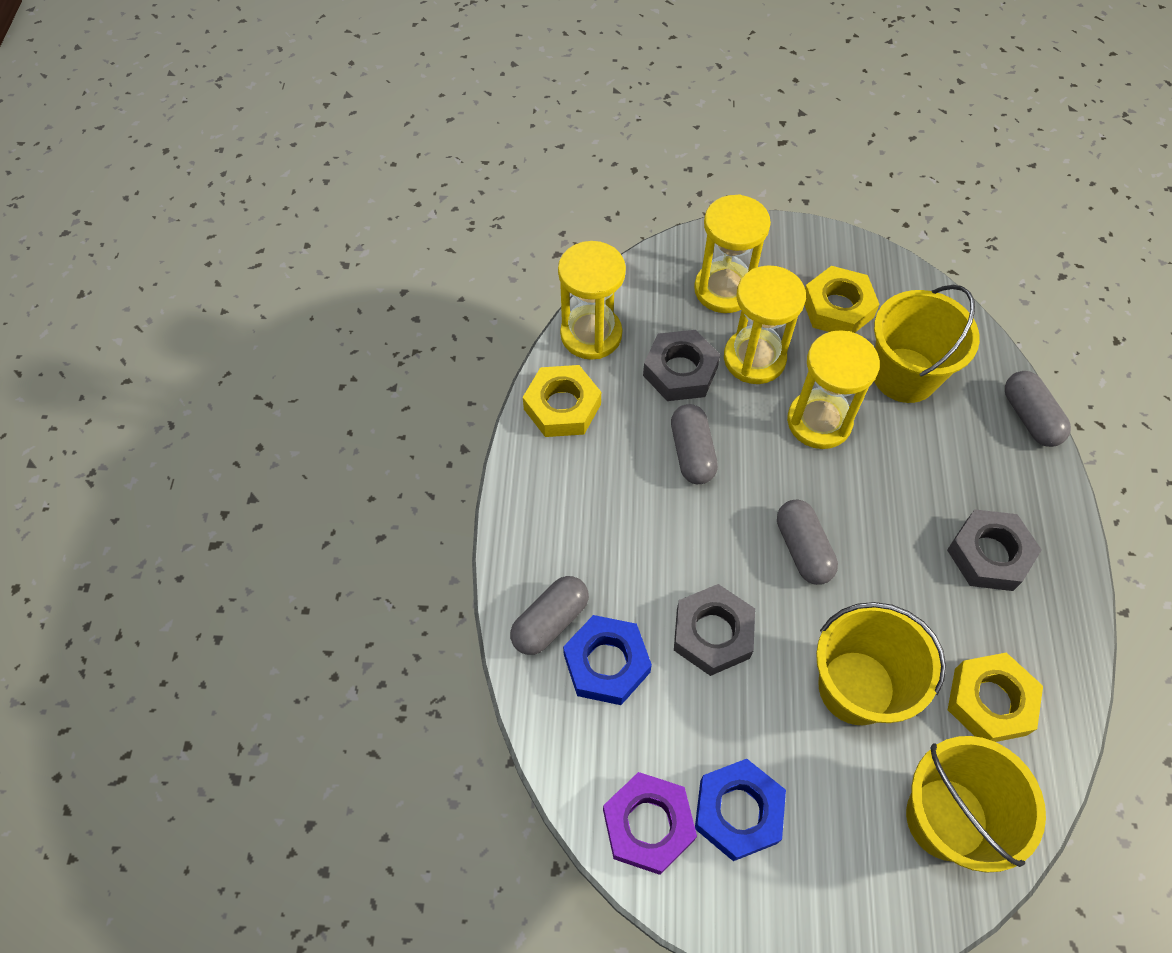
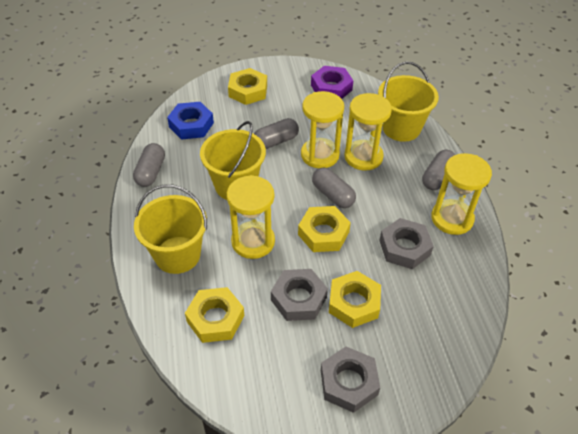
blue nut: [563,615,652,705] [695,759,786,861] = 2 -> [167,102,214,140] = 1
yellow nut: [523,365,601,437] [804,266,880,333] [948,652,1043,742] = 3 -> [185,287,244,343] [228,68,267,105] [298,206,351,252] [329,271,381,328] = 4

